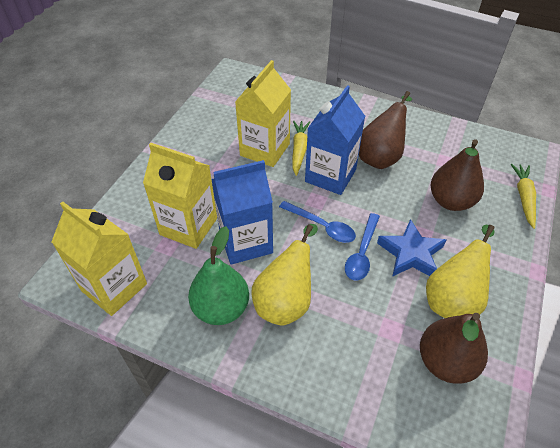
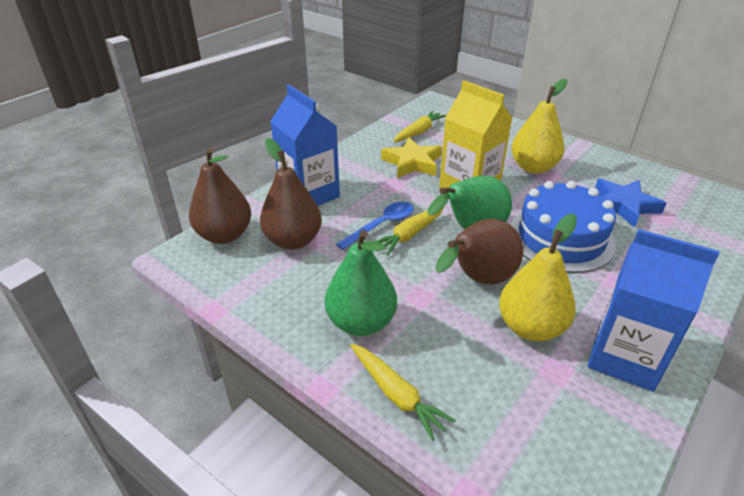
blue cake: none = 0 -> [510,181,616,273] = 1
blue spoon: [279,201,356,243] [345,213,380,281] = 2 -> [336,202,414,250] = 1
green pear: [188,226,249,325] = 1 -> [325,230,397,336] [428,176,512,229] = 2
yellow carrot: [292,120,310,176] [511,164,536,229] = 2 -> [350,344,456,441] [375,206,445,256] [393,111,447,142] = 3
yellow carton: [51,202,147,316] [143,143,217,249] [235,60,291,167] = 3 -> [439,80,512,188] = 1
yellow star: none = 0 -> [381,137,442,178] = 1

